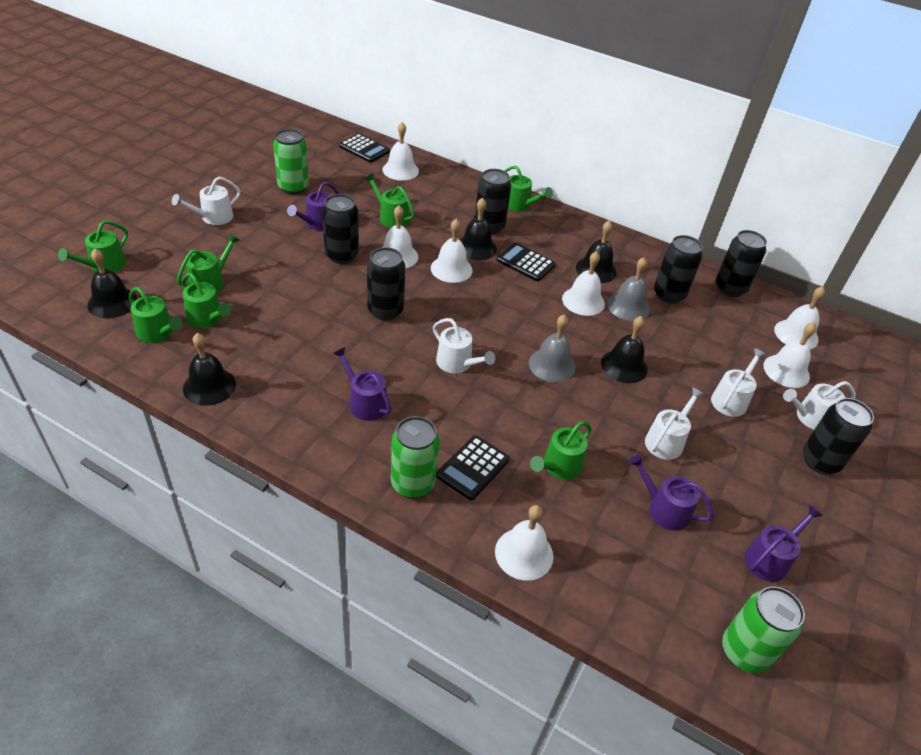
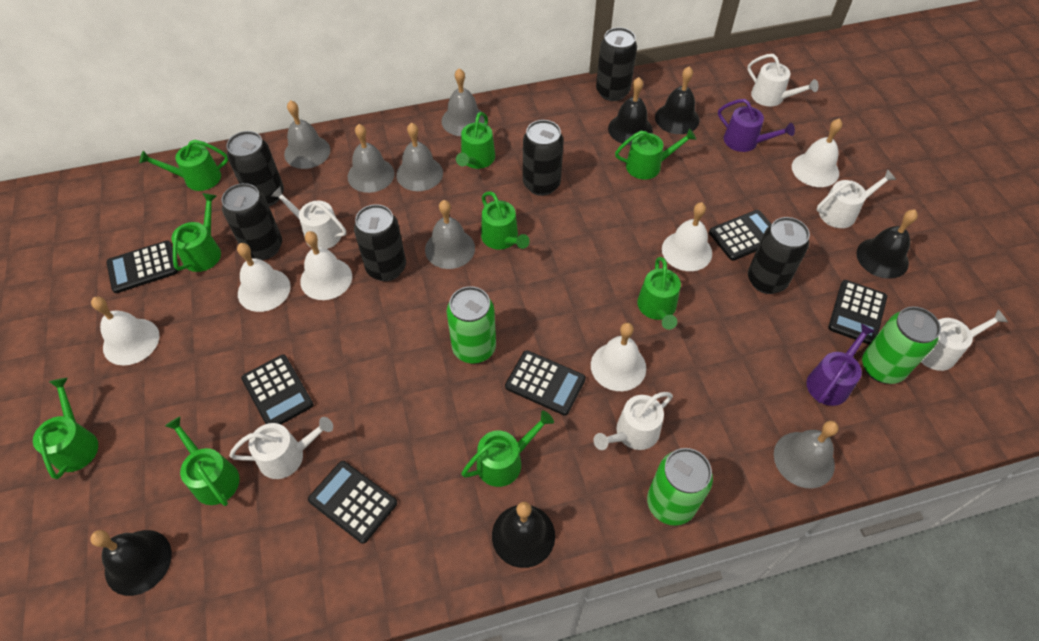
black calculator: [339,133,390,163] [436,435,510,500] [497,243,556,281] = 3 -> [107,240,178,293] [241,354,314,424] [308,461,397,544] [505,350,586,416] [709,210,772,261] [828,280,887,345] = 6
green watering can: [58,220,128,272] [129,287,183,343] [177,234,239,292] [181,273,231,328] [365,173,415,228] [504,166,553,212] [530,421,592,480] = 7 -> [33,378,98,479] [139,140,229,191] [165,416,240,506] [172,193,221,272] [456,112,495,169] [461,411,554,487] [481,191,530,250] [615,128,696,180] [637,257,681,330] = 9
grey bell: [529,315,575,382] [607,257,650,321] = 2 -> [284,100,331,169] [348,124,395,193] [396,122,443,191] [425,200,475,269] [441,68,485,136] [774,421,839,489] = 6
purple watering can: [287,182,339,231] [333,347,391,421] [629,454,714,531] [744,505,823,582] = 4 -> [718,99,795,152] [806,323,876,406] = 2
white bell: [381,206,418,269] [382,122,419,180] [431,219,473,283] [495,505,553,581] [562,251,605,316] [763,322,816,388] [774,286,825,349] = 7 -> [91,296,160,366] [237,243,291,312] [300,231,352,300] [591,323,646,391] [662,202,712,271] [792,118,842,187] = 6
white watering can: [172,177,240,225] [433,318,495,373] [645,387,705,460] [711,348,766,417] [783,381,856,430] = 5 -> [229,417,333,479] [271,187,346,249] [594,392,673,450] [747,54,819,106] [817,169,896,228] [921,309,1008,371] = 6

